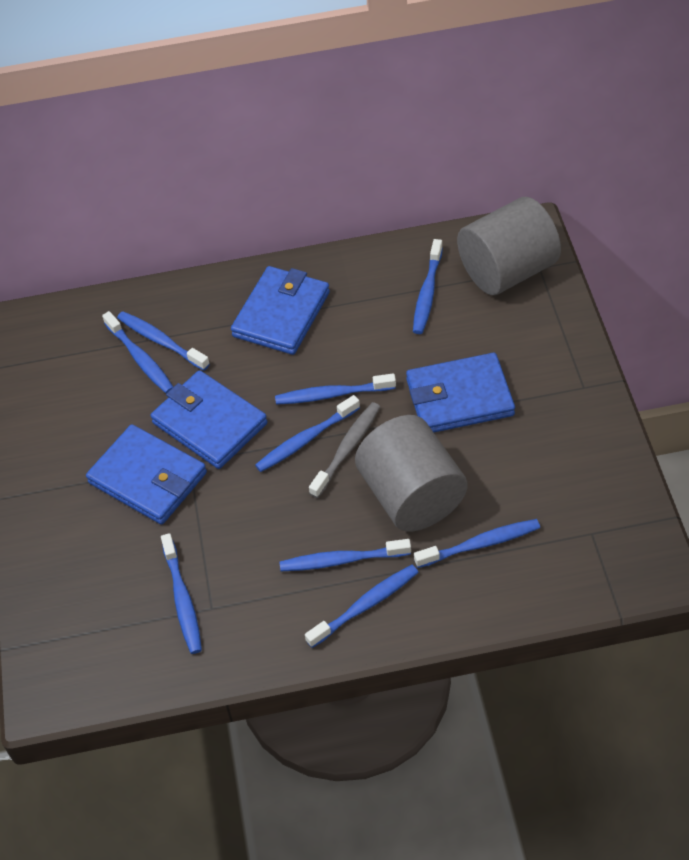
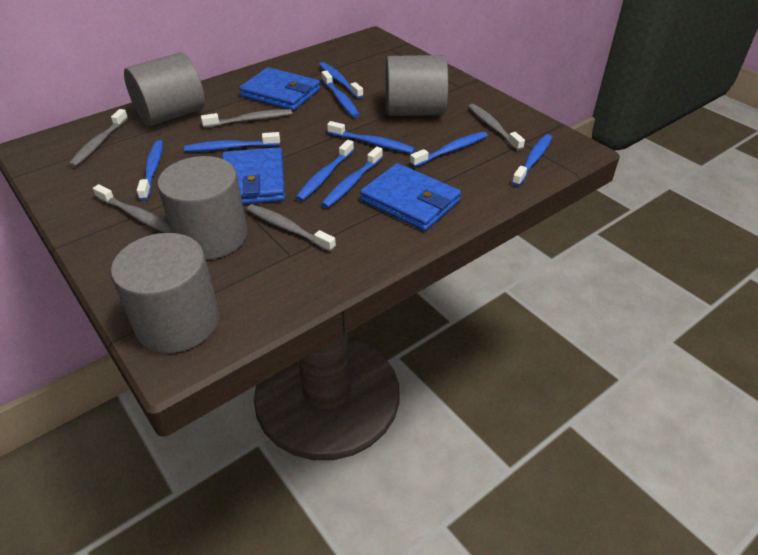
blue wallet: [86,424,207,525] [150,370,268,469] [231,266,330,355] [406,353,515,432] = 4 -> [222,147,285,204] [239,67,320,111] [360,163,461,231] = 3
grey cylinder: [355,415,467,532] [457,197,561,295] = 2 -> [111,233,219,353] [124,52,205,126] [157,156,247,260] [386,55,448,116] = 4
grey toothbrush: [309,402,380,498] = 1 -> [69,109,128,167] [93,184,171,233] [201,109,292,128] [247,204,336,252] [468,104,525,151] = 5

